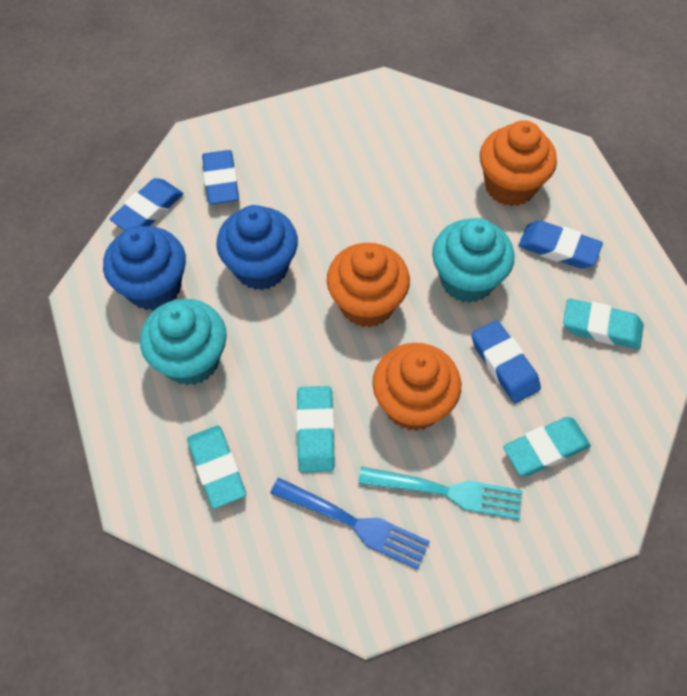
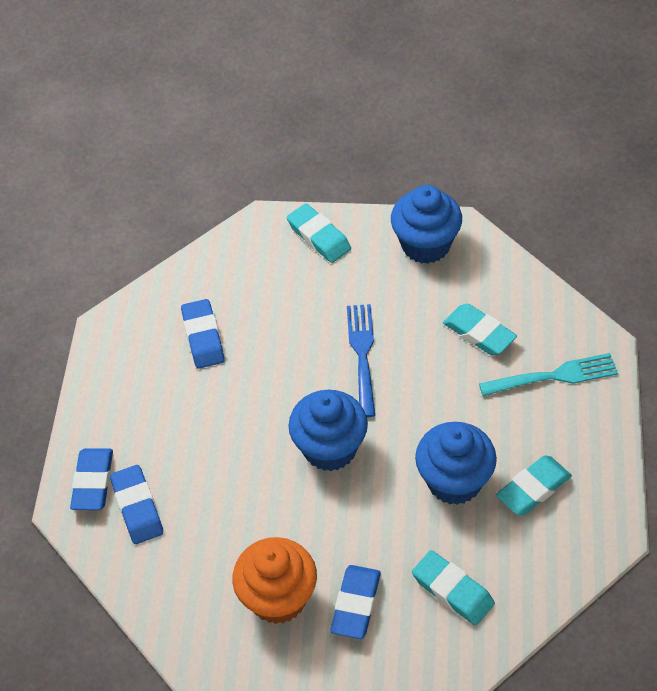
blue cupcake: [103,226,186,311] [216,205,298,290] = 2 -> [288,390,368,471] [391,185,462,264] [415,422,497,505] = 3
orange cupcake: [327,243,410,328] [373,343,461,431] [480,120,557,206] = 3 -> [232,537,317,624] = 1
turquoise cupcake: [140,299,227,385] [432,218,514,303] = 2 -> none = 0

